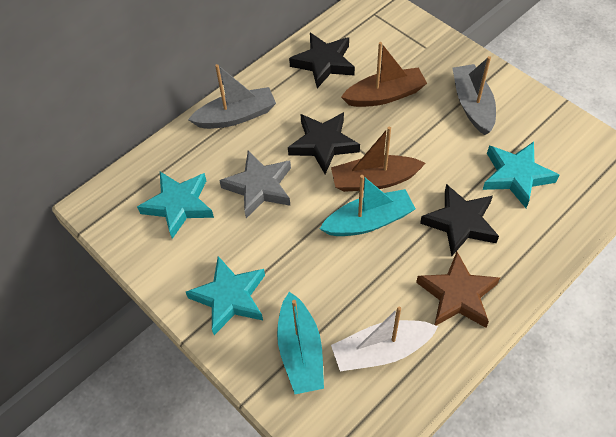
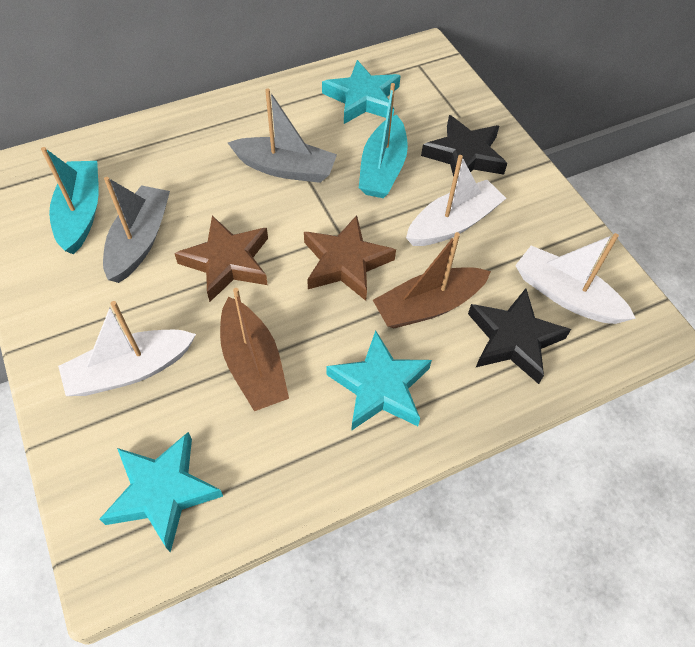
black star: [288,112,360,174] [289,33,355,88] [420,184,499,256] = 3 -> [421,115,507,177] [468,288,571,384] = 2
brown star: [416,252,500,328] = 1 -> [174,216,268,302] [304,215,396,301] = 2
grey star: [219,151,291,218] = 1 -> none = 0
white boat: [331,307,438,371] = 1 -> [58,301,196,396] [406,155,506,246] [515,233,636,324] = 3

